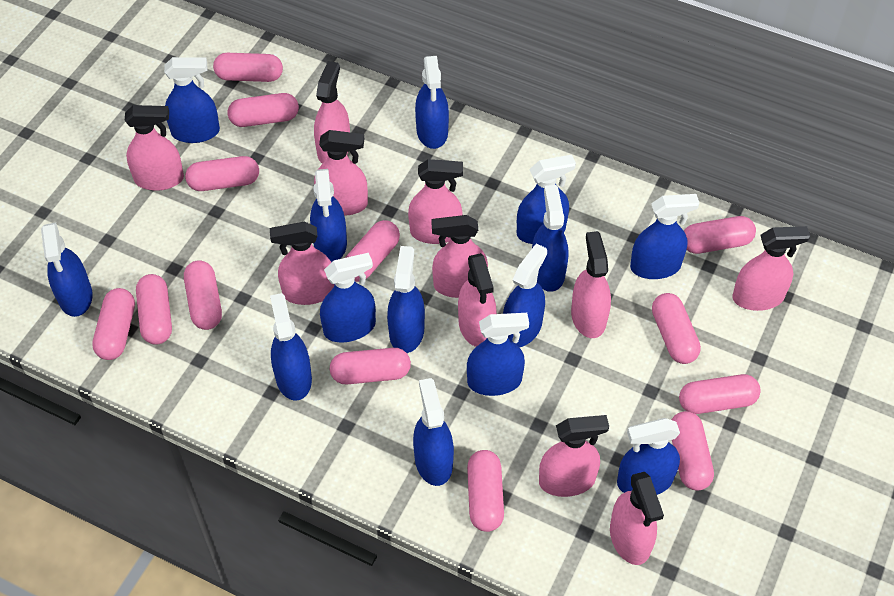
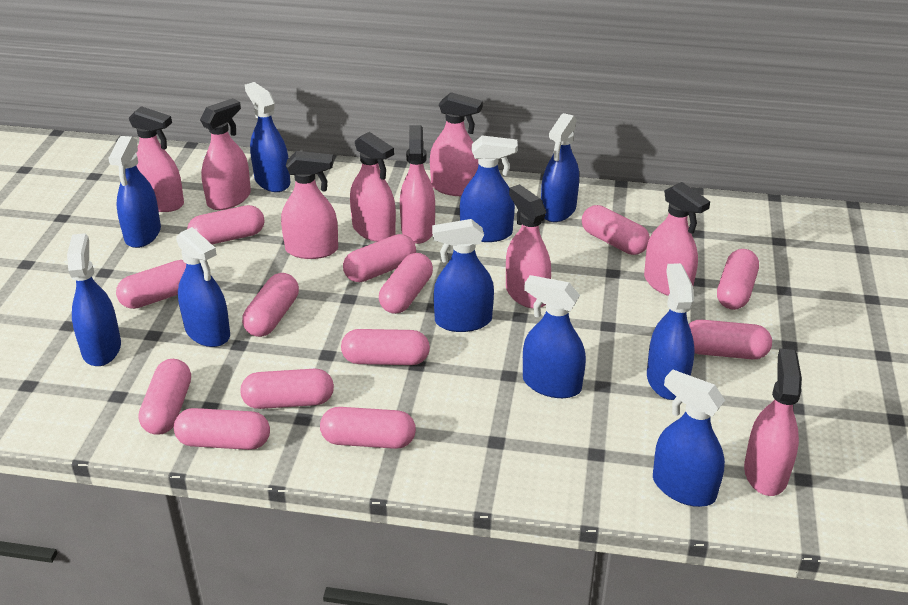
blue spray bottle: [41,222,93,317] [164,57,220,143] [270,293,312,401] [310,169,347,262] [320,253,376,342] [387,246,425,353] [413,378,454,486] [415,56,449,149] [467,313,529,396] [503,243,547,347] [517,155,576,244] [532,185,568,292] [617,418,680,495] [630,194,699,279] = 14 -> [67,233,121,366] [108,136,161,248] [176,227,230,347] [245,82,290,192] [432,219,494,332] [460,135,517,242] [523,275,586,398] [541,113,579,222] [647,263,694,400] [653,369,725,507] = 10
pink spray bottle: [125,105,184,191] [270,222,335,305] [314,61,350,164] [314,130,368,216] [408,159,463,244] [431,215,488,298] [458,253,497,347] [539,415,609,497] [571,231,611,338] [610,472,664,565] [732,226,810,311] = 11 -> [128,106,184,212] [200,98,251,210] [281,151,338,259] [350,132,396,242] [400,125,435,244] [430,92,483,196] [506,184,551,309] [644,182,710,296] [744,349,802,496] = 9

